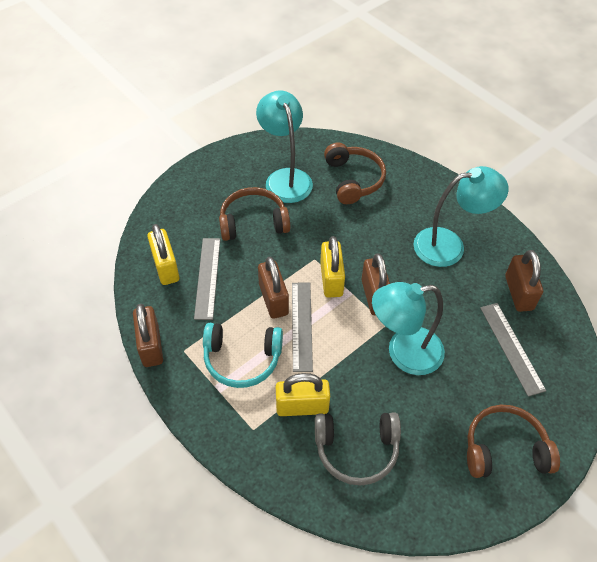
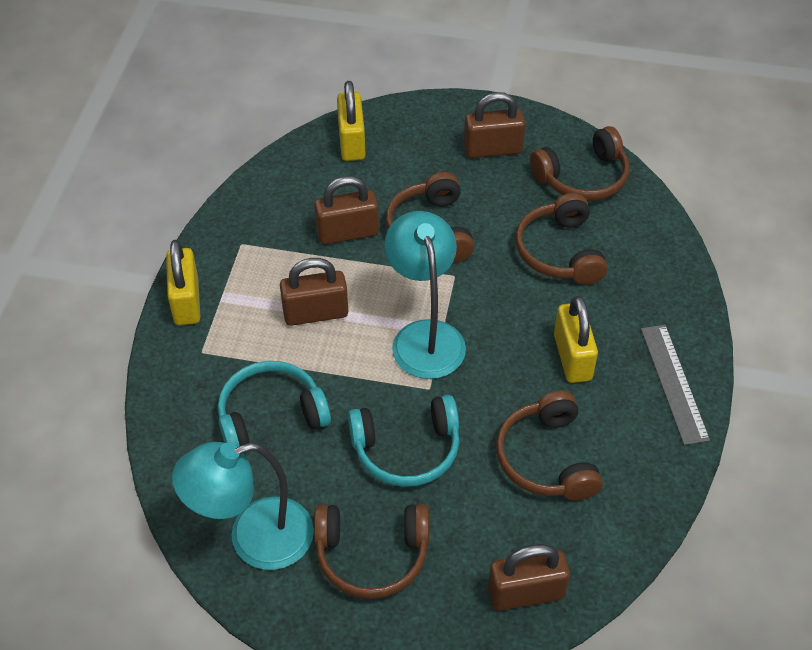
brown headphones: [219,187,290,241] [324,142,386,204] [467,405,560,478] = 3 -> [314,504,429,599] [386,172,474,262] [496,390,603,501] [516,193,608,285] [530,126,630,201] = 5
grey headphones: [315,413,401,486] = 1 -> none = 0
grey ruler: [194,238,220,320] [292,283,313,372] [480,303,546,397] = 3 -> [641,325,710,445] = 1
turquoise headphones: [203,323,283,388] = 1 -> [218,361,331,447] [348,395,459,487] = 2
turquoise lamp: [256,90,313,203] [372,282,445,375] [413,166,509,267] = 3 -> [172,442,314,570] [384,211,466,379] = 2

